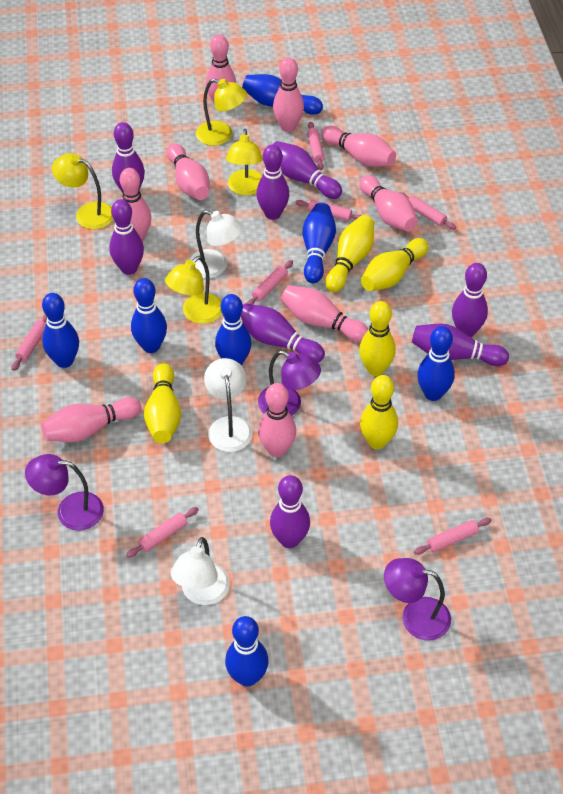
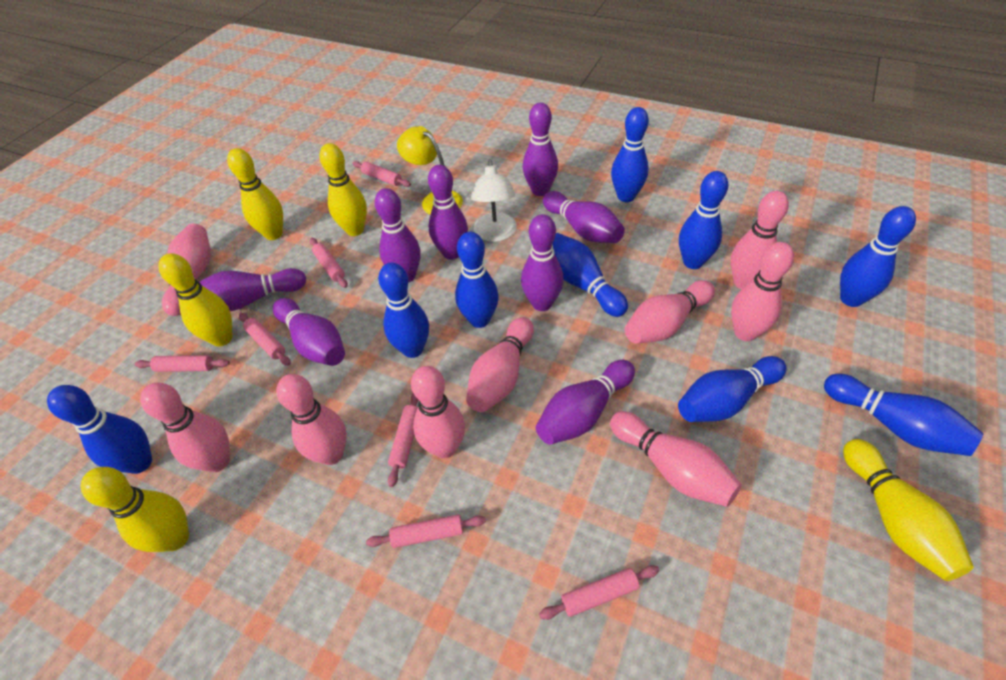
blue bowling pin: [42,293,79,368] [131,278,167,353] [215,294,252,366] [225,616,269,687] [242,74,323,115] [303,203,336,283] [417,326,455,401] = 7 -> [47,385,152,474] [378,263,429,358] [455,232,499,328] [552,233,628,317] [611,107,649,202] [678,356,787,422] [679,171,728,269] [824,374,983,456] [840,206,916,307] = 9
purple lamp: [25,454,104,531] [258,350,321,416] [384,558,451,641] = 3 -> none = 0
white lamp: [171,537,230,605] [189,210,243,278] [204,358,252,452] = 3 -> [471,159,517,242] = 1
yellow lamp: [52,153,113,229] [165,256,222,324] [196,79,247,146] [226,129,263,196] = 4 -> [397,126,463,215] = 1

